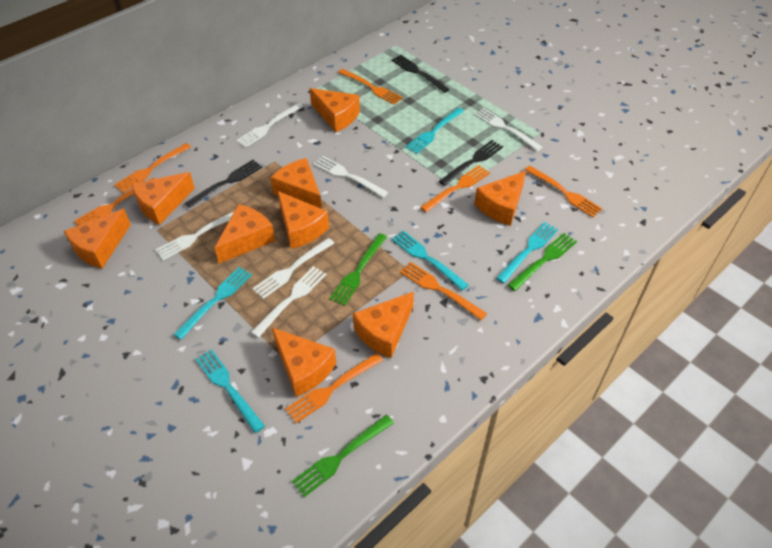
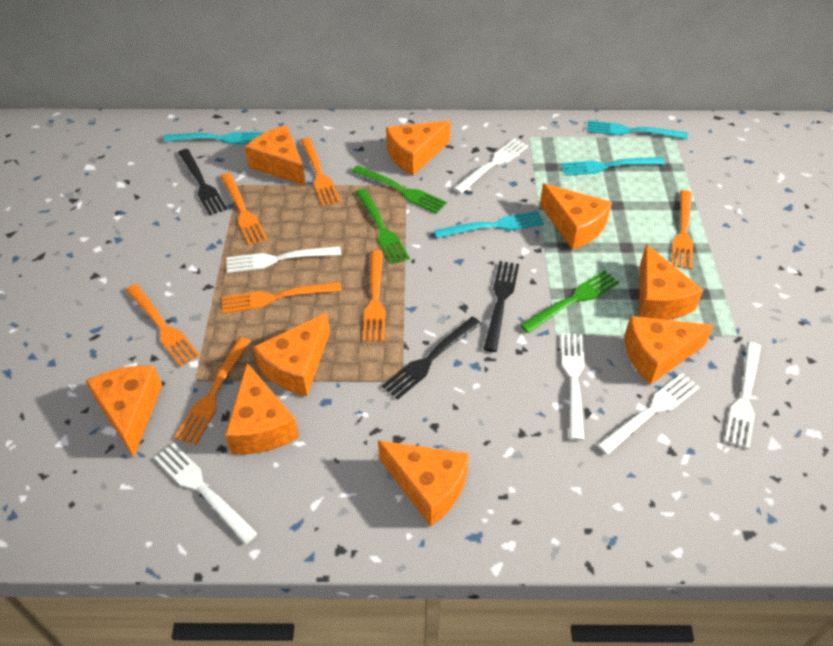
turquoise fork: [173,267,252,340] [196,349,265,433] [392,231,469,291] [405,108,464,154] [496,222,558,283] = 5 -> [163,132,265,144] [434,211,544,238] [561,157,665,176] [587,120,688,139] = 4

